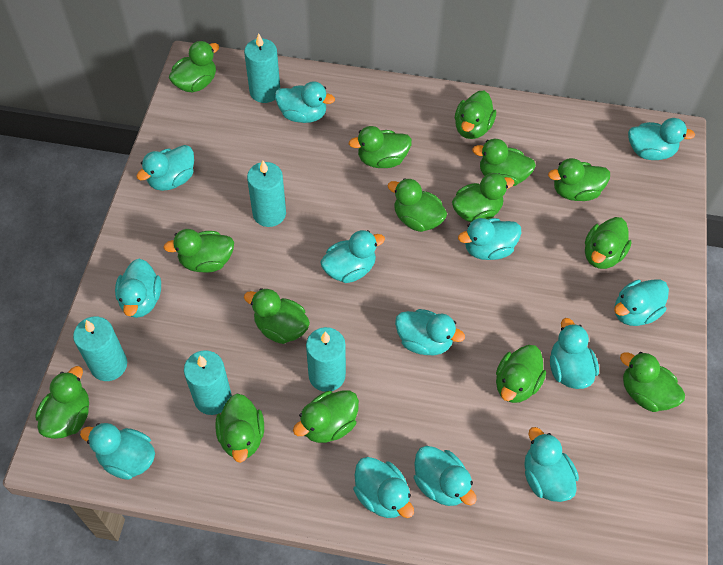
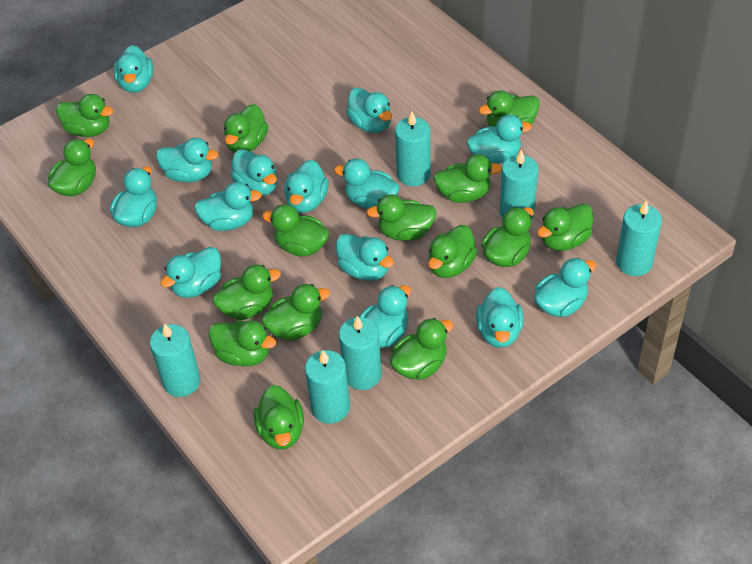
turquoise candle: [73,317,127,381] [184,350,232,415] [244,33,280,103] [247,161,286,227] [306,327,346,392] = 5 -> [150,323,201,397] [305,350,350,424] [339,316,382,390] [395,112,431,186] [500,150,538,220] [616,201,662,276] = 6
turquoise duck: [80,423,155,480] [115,259,161,318] [136,145,194,191] [275,81,335,123] [320,230,385,283] [353,457,414,518] [395,309,465,355] [414,446,477,506] [458,218,521,260] [524,427,579,502] [550,318,599,389] [614,279,669,326] [628,118,695,160] = 13 -> [110,166,157,227] [113,45,154,93] [156,138,218,183] [160,247,221,298] [194,182,262,231] [230,149,277,196] [284,160,329,213] [334,158,400,209] [336,234,394,281] [346,88,392,133] [359,285,411,348] [467,115,532,164] [476,287,523,348] [534,258,596,317] = 14

